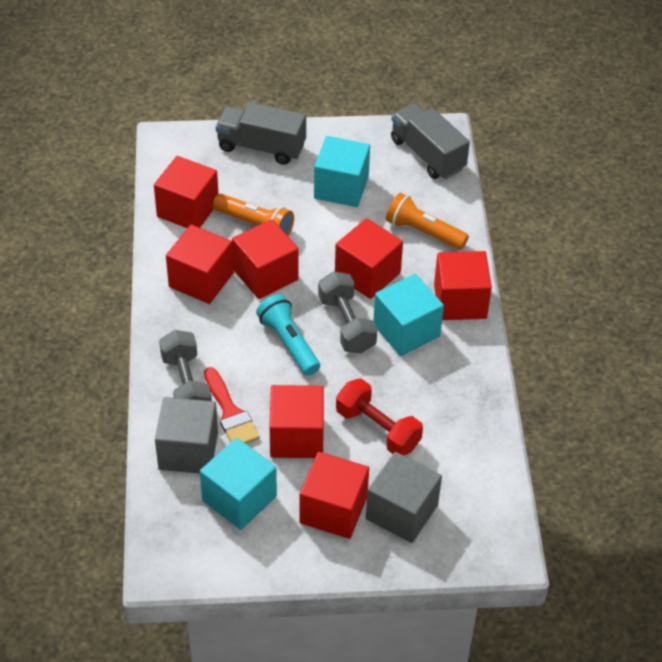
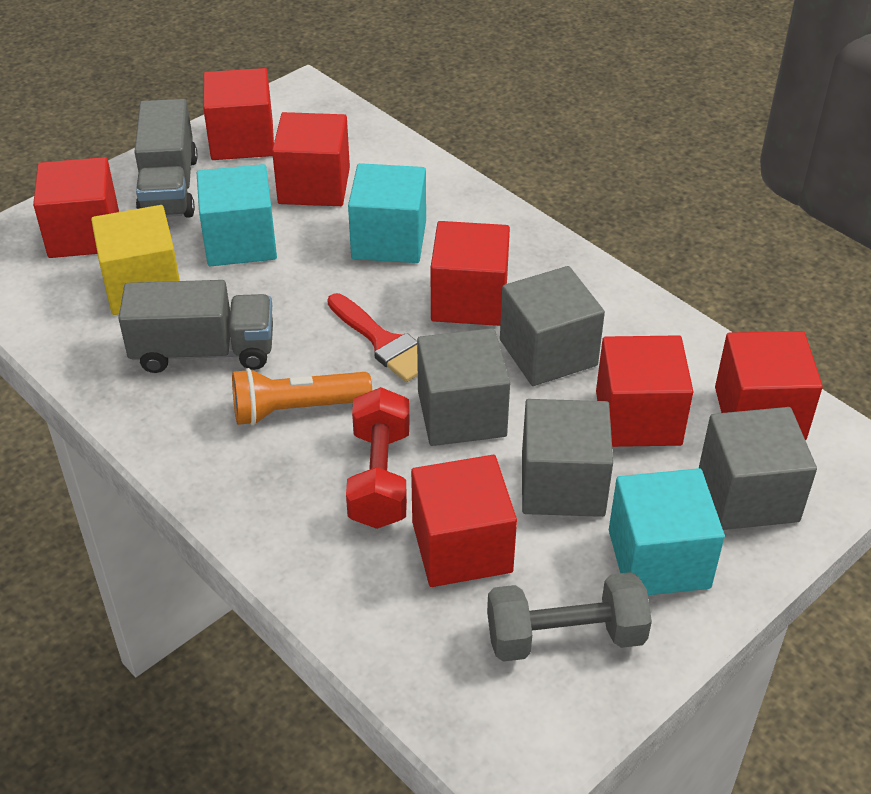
grey cube: [155,397,218,473] [366,452,442,543] = 2 -> [417,328,510,446] [500,266,605,386] [522,399,613,517] [699,407,817,530] = 4
grey dumbbell: [159,330,212,401] [318,271,378,353] = 2 -> [487,572,652,662] = 1
orange flashlight: [213,194,294,236] [386,193,469,250] = 2 -> [232,368,372,426] = 1
turquoise flashlight: [256,294,320,376] = 1 -> none = 0
yellow cube: none = 0 -> [91,205,180,315] = 1

